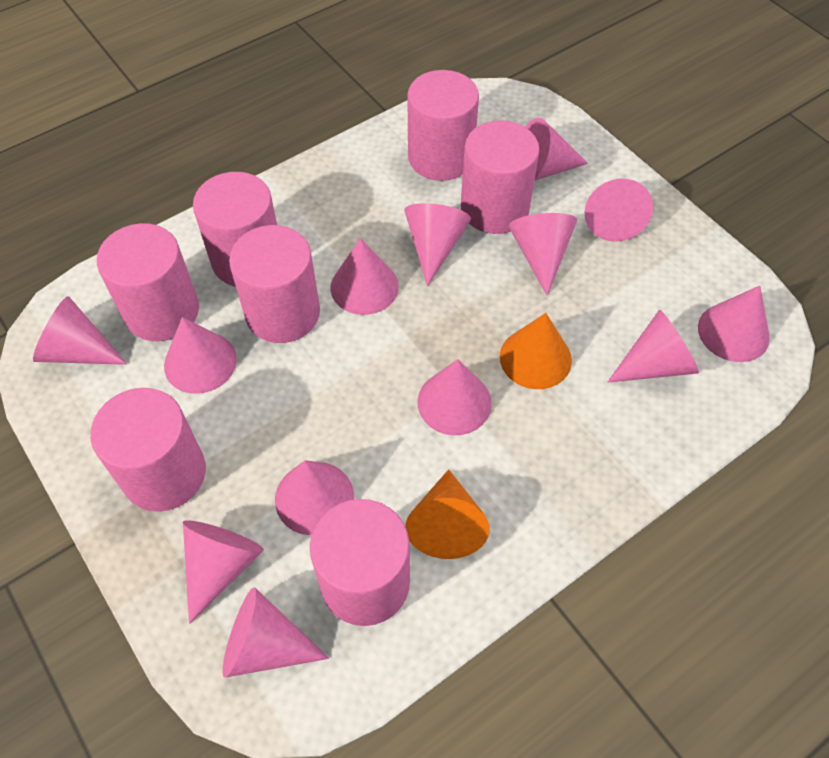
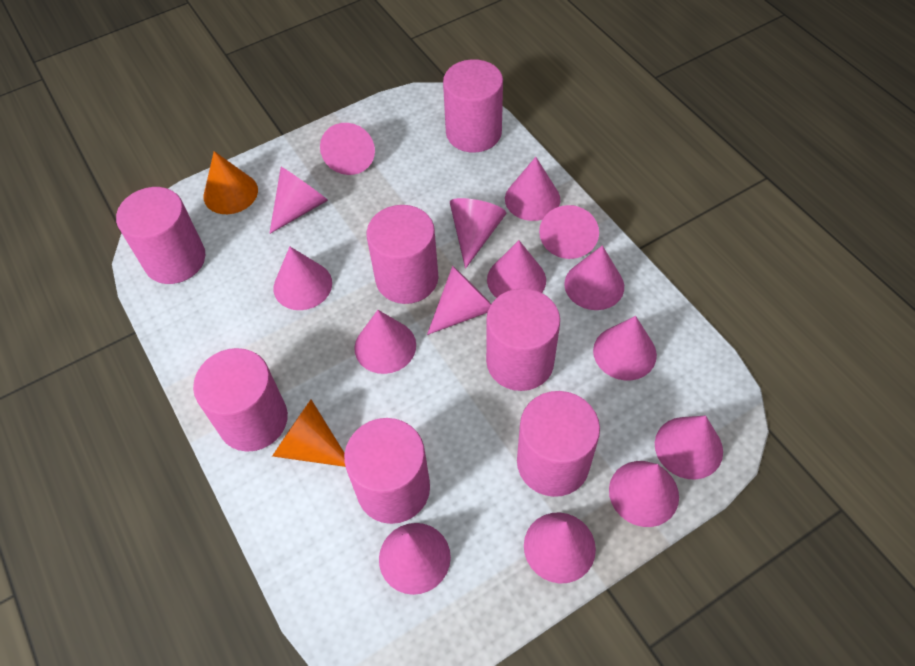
pink cone: [33,296,127,365] [164,317,237,394] [183,520,264,624] [222,587,329,678] [275,460,354,535] [330,238,399,315] [404,203,471,286] [417,359,492,435] [508,213,577,296] [525,118,588,180] [585,179,653,242] [608,310,699,382] [698,286,770,362] = 13 -> [269,167,328,234] [273,247,332,310] [320,123,375,175] [354,310,416,374] [379,523,451,595] [427,266,491,335] [450,198,507,269] [487,240,546,298] [505,157,560,221] [524,513,596,584] [539,205,599,259] [564,245,624,310] [593,316,657,380] [609,461,679,527] [655,416,723,479] = 15

